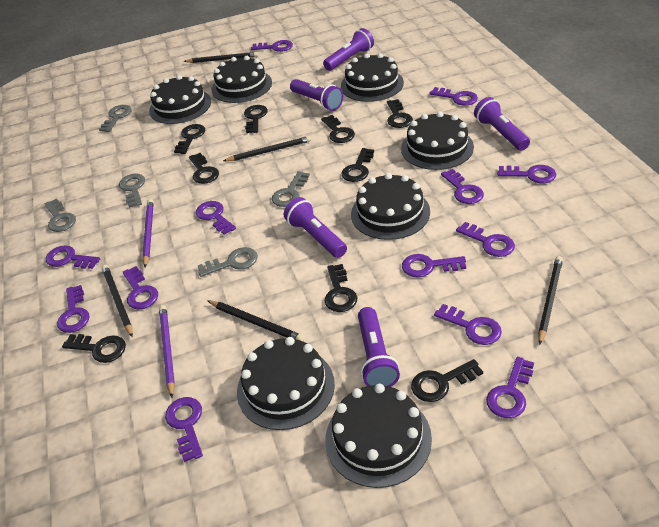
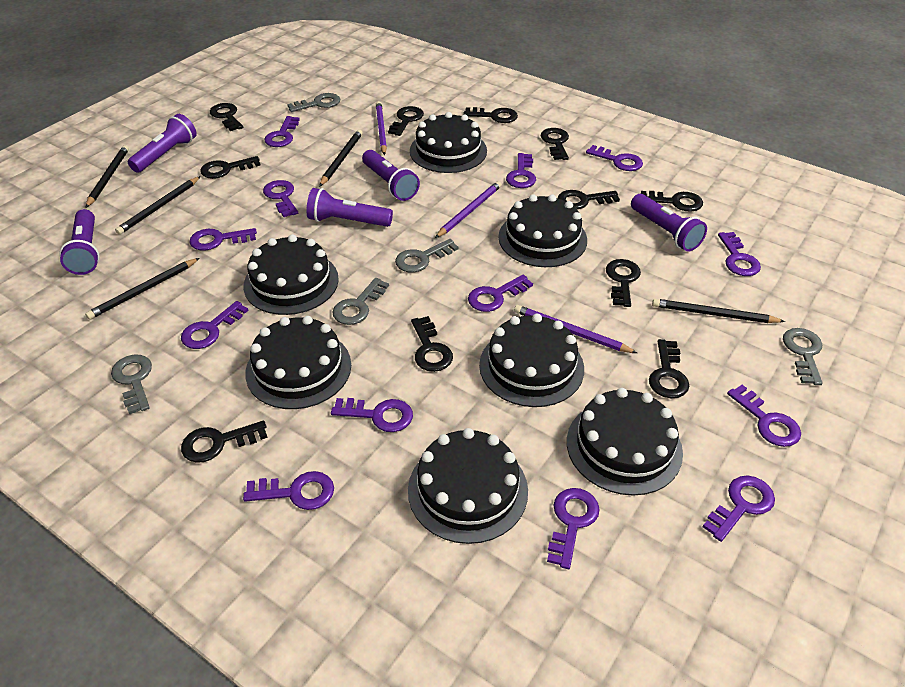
black key: [62,334,126,363] [174,124,205,154] [189,153,219,184] [244,105,268,133] [321,115,355,143] [325,264,358,312] [341,148,374,182] [387,99,413,128] [411,359,483,402] = 9 -> [181,420,268,463] [200,156,260,179] [210,103,243,131] [388,106,424,136] [411,316,453,372] [463,107,518,123] [541,128,569,160] [558,190,620,209] [606,259,641,307] [641,191,703,212] [649,339,689,398] = 11
purple pencil: [142,199,154,267] [159,305,175,398] = 2 -> [376,101,387,155] [435,181,502,238] [514,305,637,353] = 3

